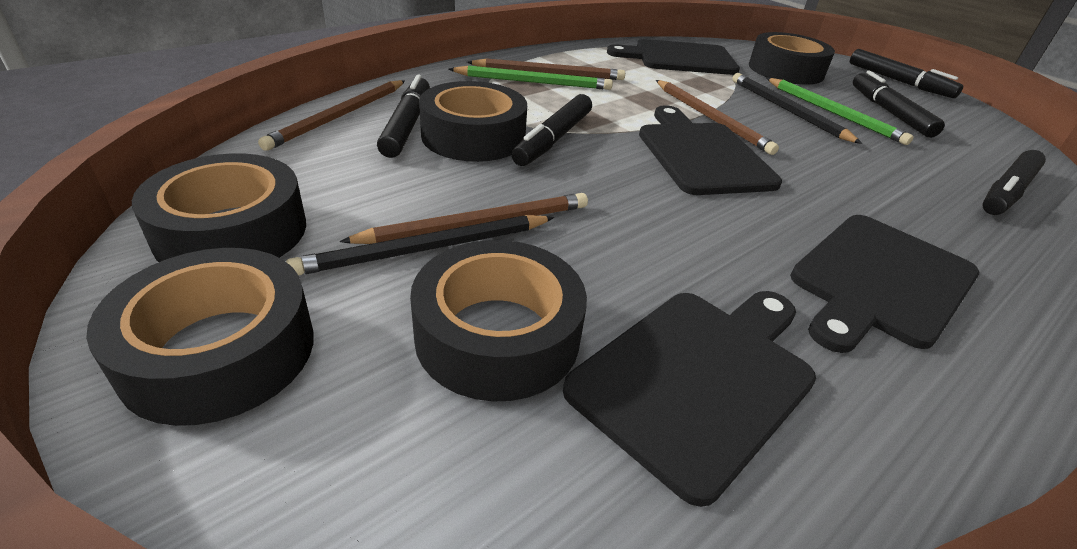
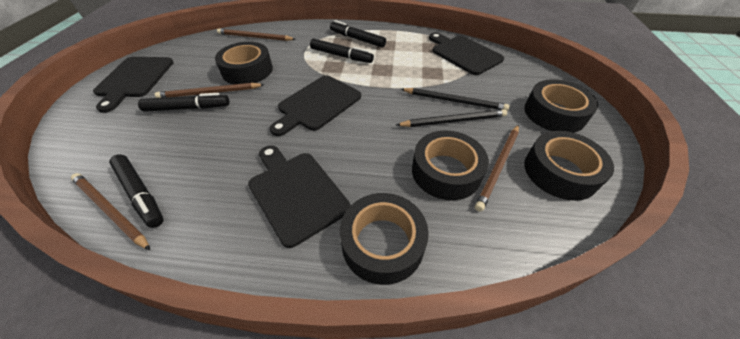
black marker: [377,75,430,158] [512,94,592,166] [850,49,963,98] [853,71,945,138] [982,150,1046,215] = 5 -> [109,154,163,228] [138,93,229,112] [310,38,374,63] [330,20,386,48] = 4
green pencil: [449,66,613,90] [766,78,914,145] = 2 -> none = 0

